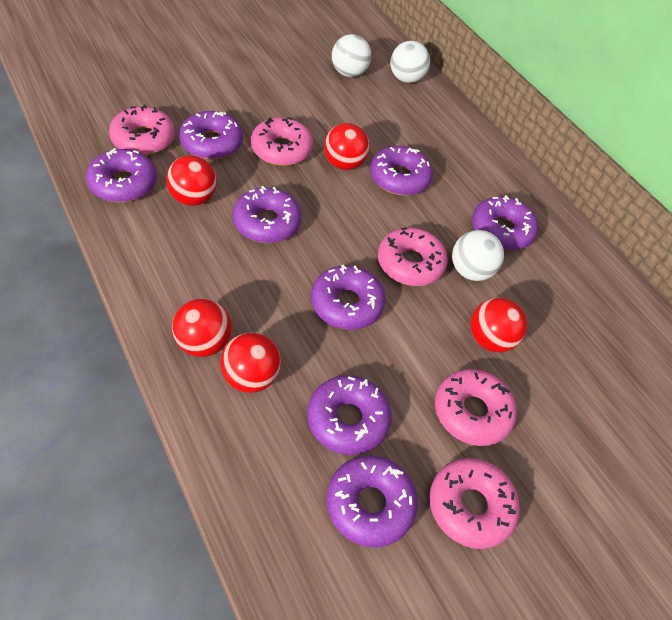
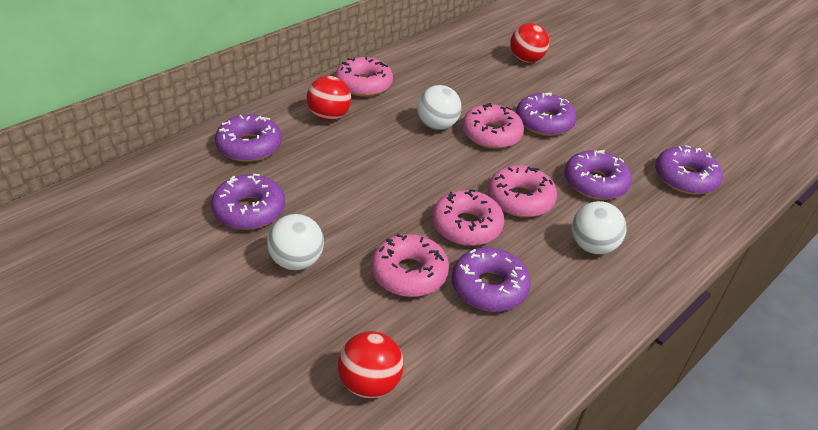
purple donut: [86,148,157,202] [179,111,243,160] [232,186,302,243] [307,375,392,455] [311,265,385,330] [327,455,418,547] [370,146,433,196] [472,195,538,250] = 8 -> [211,174,285,230] [215,114,282,162] [451,247,531,312] [516,93,577,136] [564,150,632,200] [655,145,723,195] = 6
red ball: [166,155,217,206] [172,298,232,357] [220,332,281,393] [324,123,370,170] [470,297,527,352] = 5 -> [307,76,351,121] [338,331,404,399] [510,23,549,63] = 3

